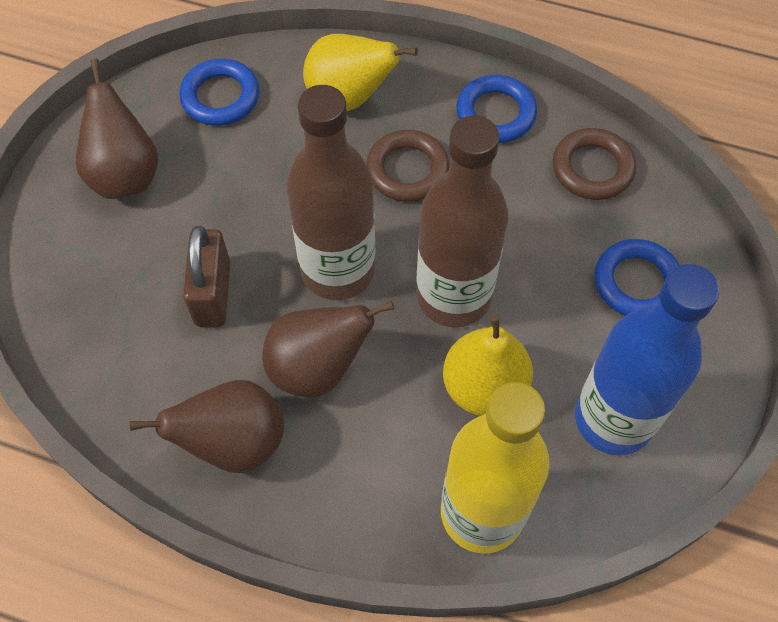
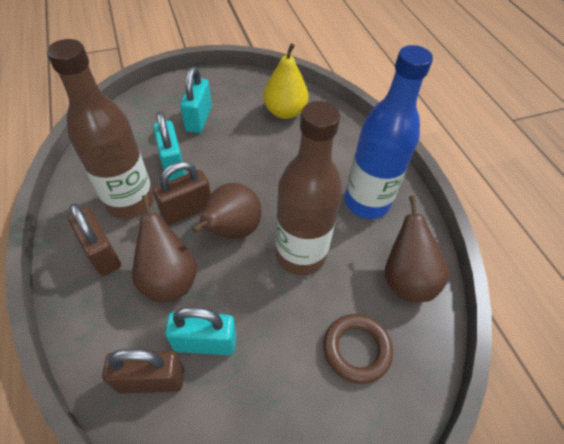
blue ring: [179,59,259,126] [457,75,537,143] [595,239,680,316] = 3 -> none = 0
brown padlock: [183,226,230,327] = 1 -> [68,203,121,276] [102,349,184,394] [153,161,211,225] = 3
brown ring: [366,130,449,202] [553,128,636,200] = 2 -> [323,314,393,384] = 1
turquoise padlock: none = 0 -> [153,112,185,181] [165,307,236,355] [180,67,212,133] = 3
yellow bottle: [441,382,550,554] = 1 -> none = 0
yellow pear: [303,34,418,111] [443,315,533,416] = 2 -> [263,43,308,119] = 1

